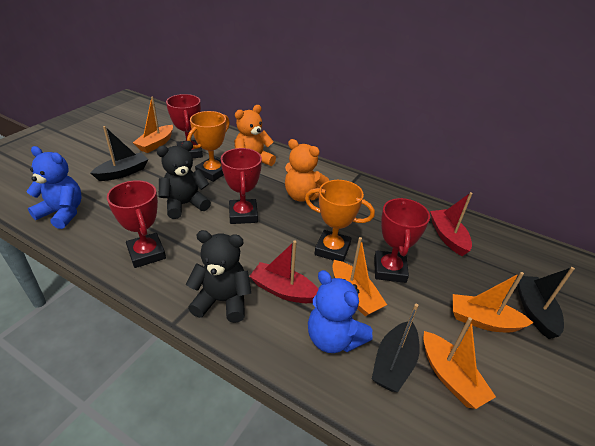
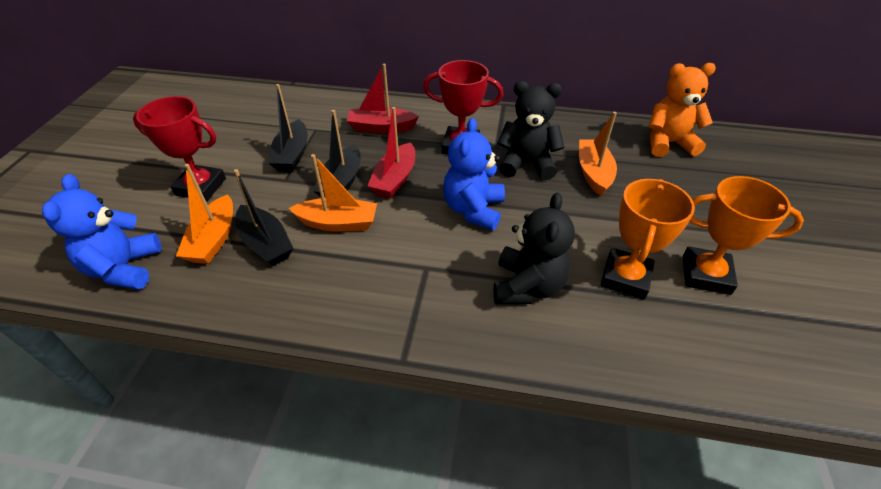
orange boat: [133,96,173,153] [332,237,387,316] [424,317,496,409] [453,272,533,332] = 4 -> [176,164,233,264] [289,154,377,232] [579,112,617,196] = 3
orange teddy bear: [234,105,276,166] [285,139,329,202] = 2 -> [649,63,716,157] = 1
red trophy: [107,180,166,268] [166,94,203,158] [221,148,262,224] [374,198,430,283] = 4 -> [133,96,226,201] [423,60,503,155] = 2

